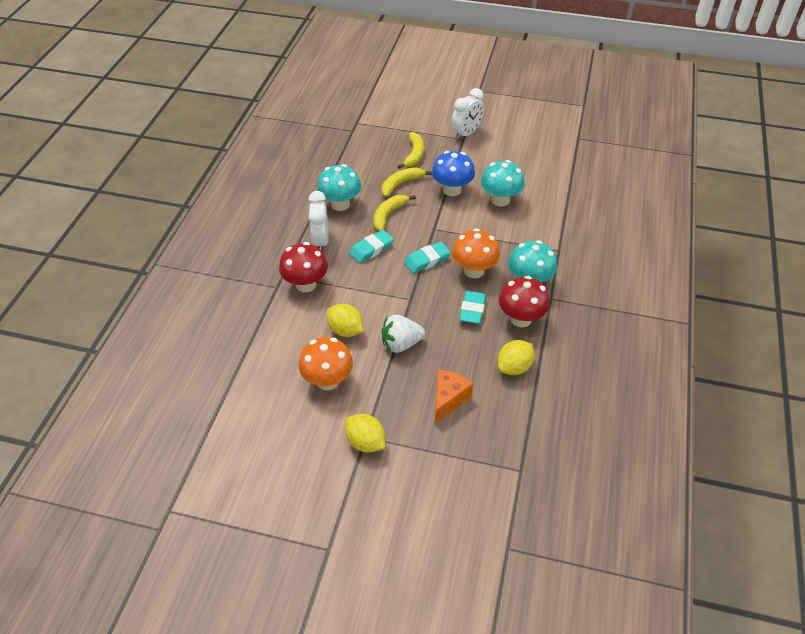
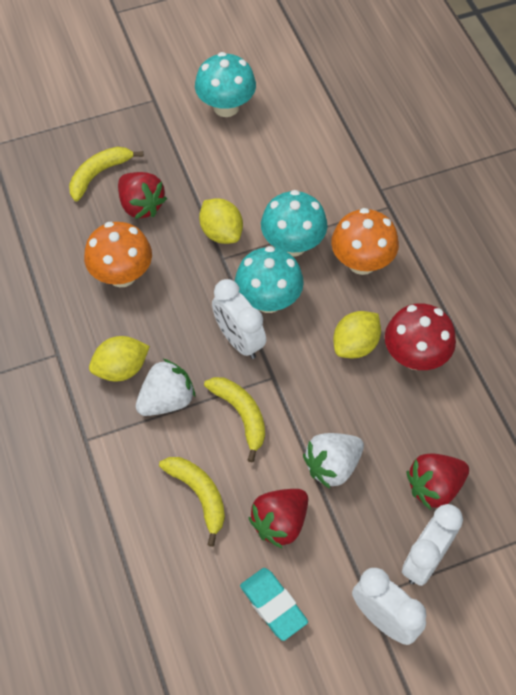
blue mushroom: [432,151,475,196] = 1 -> none = 0
orange cheese: [435,370,473,424] = 1 -> none = 0
red mushroom: [279,242,328,292] [499,276,550,327] = 2 -> [385,303,456,370] = 1
red strawberry: none = 0 -> [118,172,167,219] [248,489,308,549] [407,453,469,510] = 3
turquoise eraser: [349,230,394,263] [404,242,451,273] [459,291,486,324] = 3 -> [240,568,308,641] = 1
white clock: [308,191,328,251] [451,88,484,140] = 2 -> [212,279,266,359] [352,568,426,645] [402,504,463,586] = 3
white strawberry: [382,315,425,353] = 1 -> [136,359,195,416] [303,433,364,489] = 2

